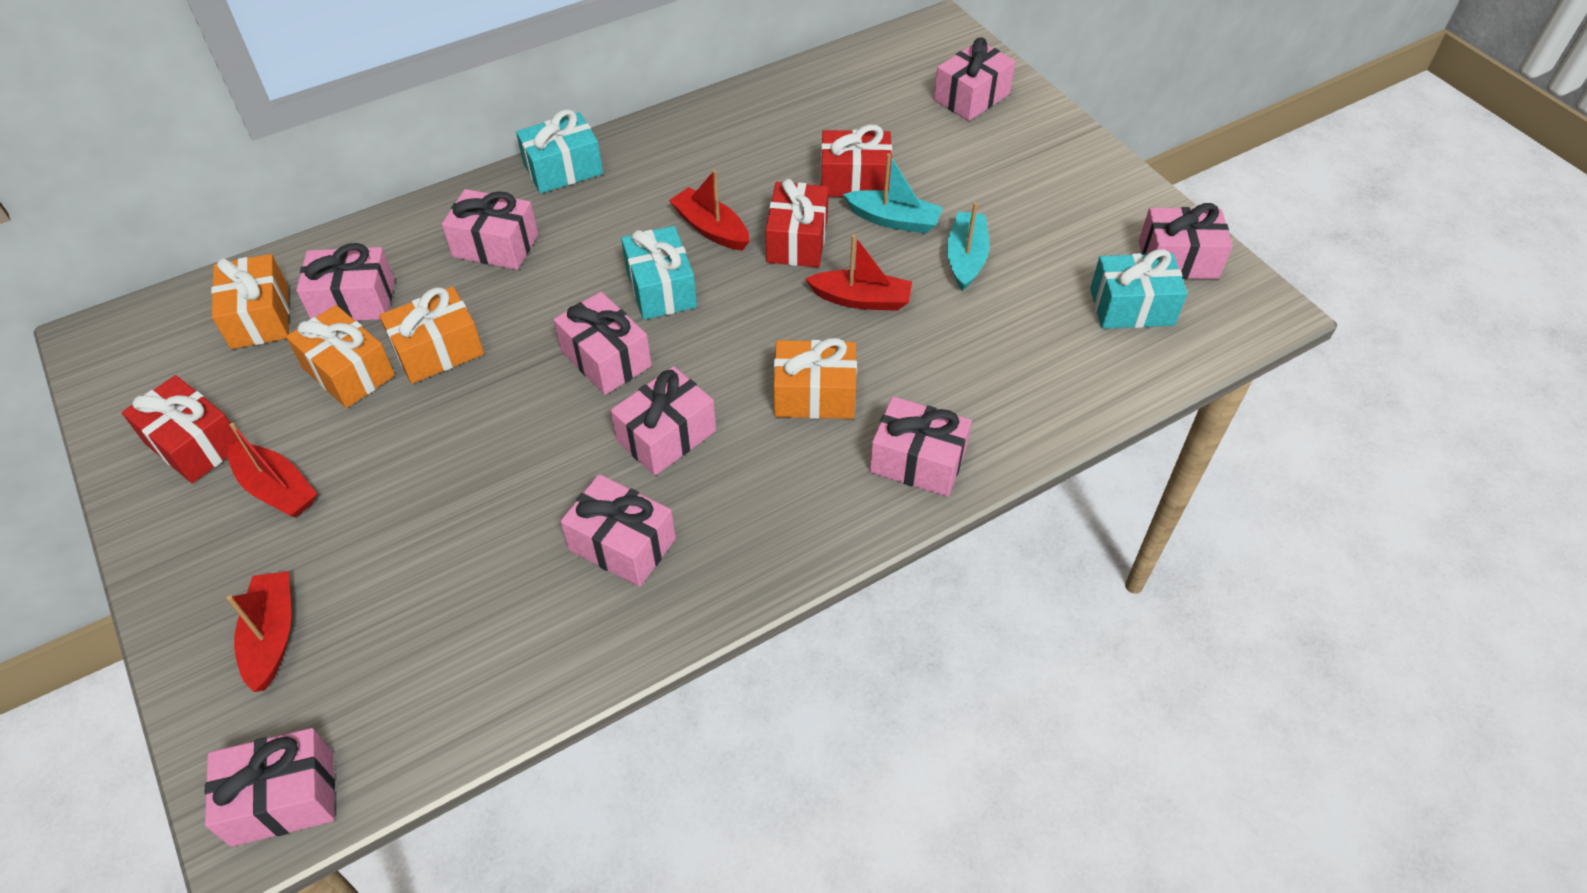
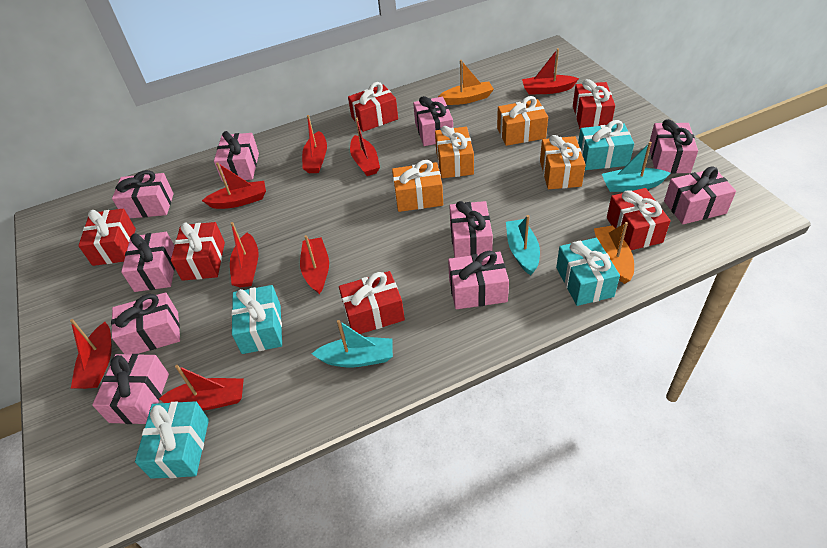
orange boat: none = 0 -> [438,60,494,105] [594,222,634,284] = 2
pink gift: [205,728,335,847] [296,243,395,321] [442,189,538,270] [553,292,652,395] [560,474,676,587] [610,366,716,476] [870,396,972,497] [934,37,1016,121] [1139,203,1232,279] = 9 -> [92,354,169,424] [111,292,180,354] [112,170,174,218] [121,232,175,292] [214,131,259,182] [413,96,453,146] [448,251,509,309] [449,201,493,258] [650,119,698,174] [664,166,736,224] = 10
red boat: [227,423,317,518] [227,571,291,692] [669,170,750,251] [805,234,912,311] = 4 -> [70,319,112,389] [159,365,244,410] [202,162,266,209] [230,222,259,288] [300,235,329,294] [302,115,327,173] [350,118,380,176] [522,48,579,95] = 8
red gift: [122,375,241,483] [766,179,829,267] [821,125,892,197] = 3 -> [78,209,136,266] [171,222,225,281] [339,271,405,334] [348,82,398,132] [573,79,615,129] [607,188,671,250] = 6
turquoise boat: [843,153,943,233] [947,202,989,291] = 2 -> [312,320,393,367] [506,215,540,275] [602,142,671,192] = 3
turquoise gift: [516,109,603,194] [621,226,697,320] [1090,249,1188,329] = 3 -> [135,401,209,479] [231,285,282,354] [556,238,620,306] [578,120,634,170] = 4

